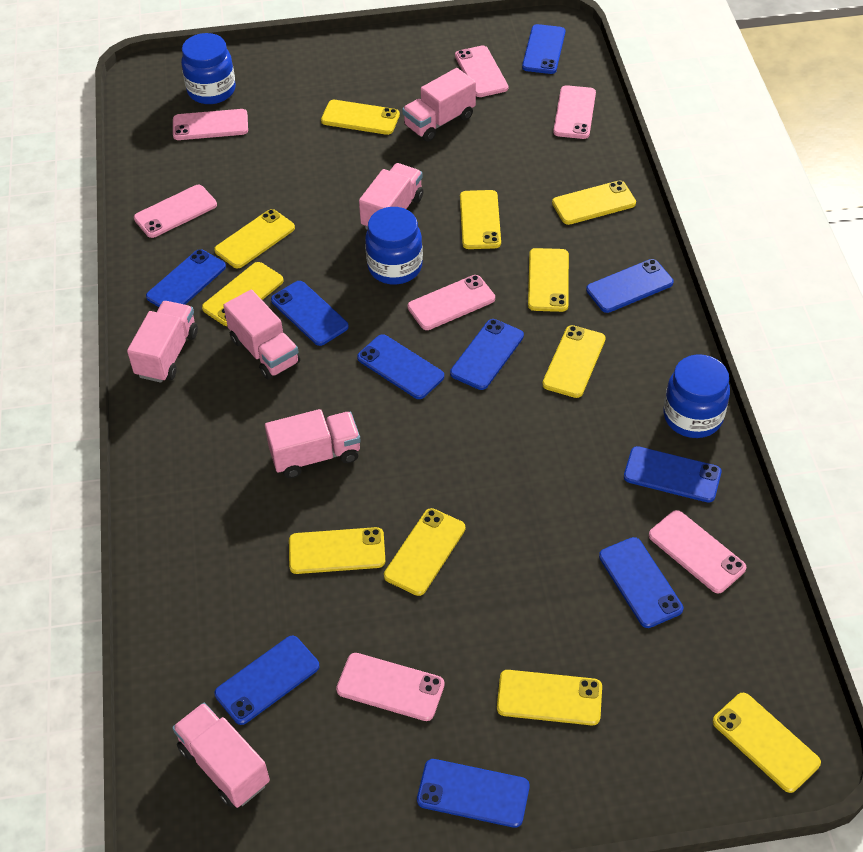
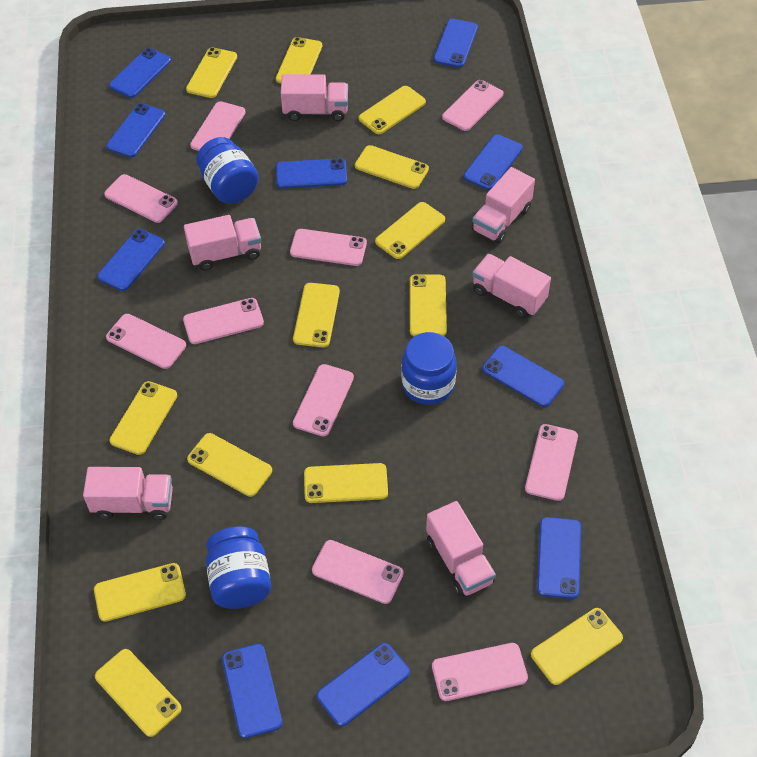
pink phone: [134,185,217,238] [173,109,248,140] [336,653,445,721] [408,275,495,330] [455,45,508,97] [553,85,596,139] [649,510,746,593] = 7 -> [104,174,178,223] [106,314,186,369] [183,298,264,344] [190,101,246,151] [290,229,367,266] [293,364,354,437] [312,540,404,604] [432,643,528,701] [442,80,503,131] [525,424,578,501] = 10
yellow phone: [202,262,284,326] [214,209,295,269] [289,527,385,574] [321,100,400,135] [384,508,465,596] [460,190,501,249] [497,670,602,725] [528,248,569,312] [542,325,606,398] [552,180,636,225] [713,693,821,793] = 11 -> [94,563,186,622] [95,649,182,737] [109,381,177,455] [186,47,237,98] [187,433,272,497] [276,37,322,83] [293,283,340,347] [304,463,388,503] [355,145,429,189] [359,86,426,134] [375,202,445,259] [410,275,447,337] [531,608,623,685] = 13

